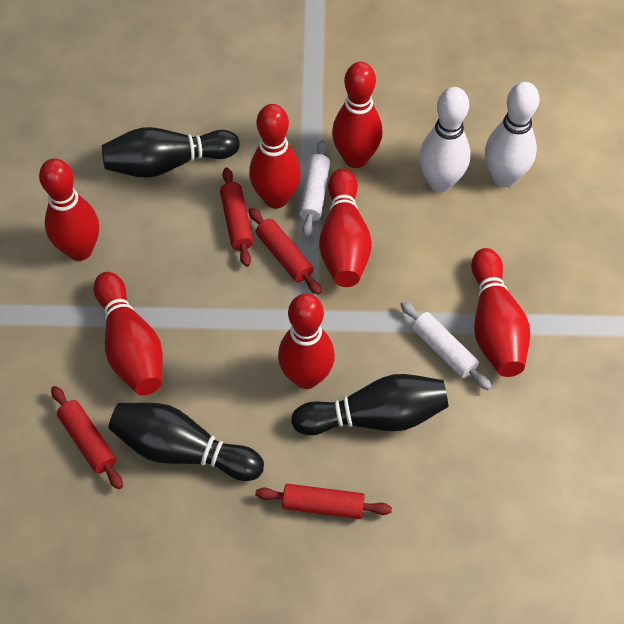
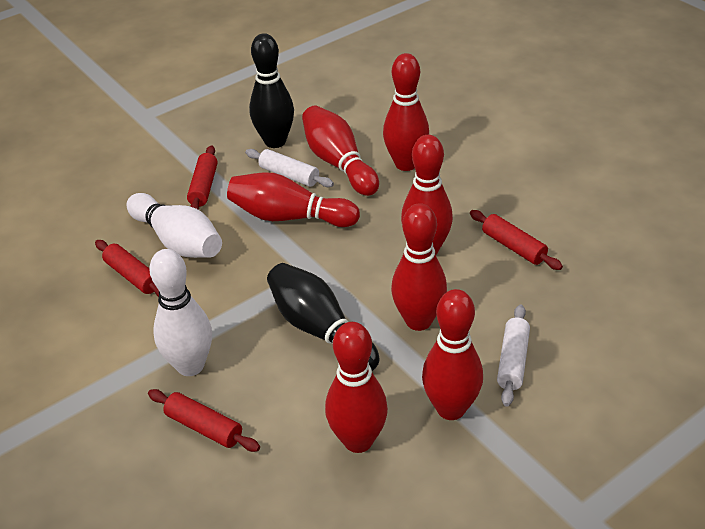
black bowling pin: [102,127,240,178] [108,403,264,481] [291,374,449,435] = 3 -> [249,33,294,148] [267,263,380,371] = 2

